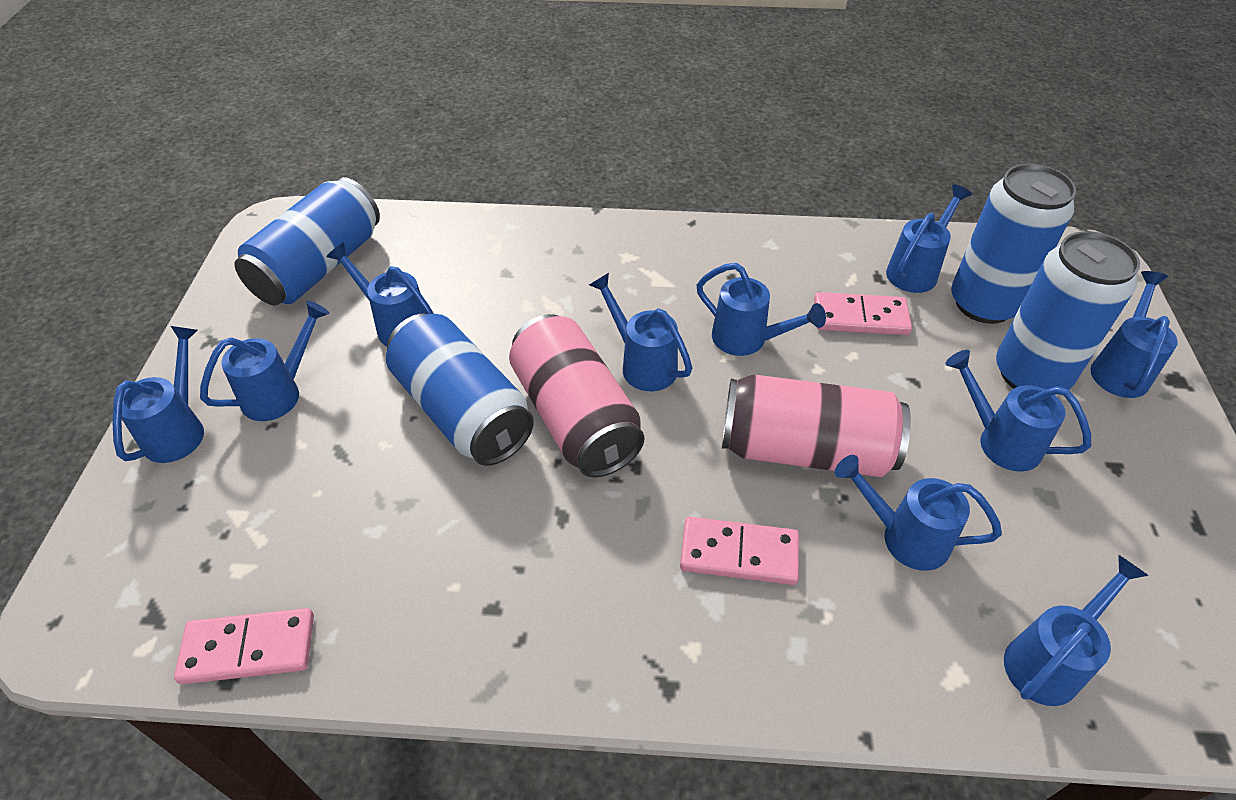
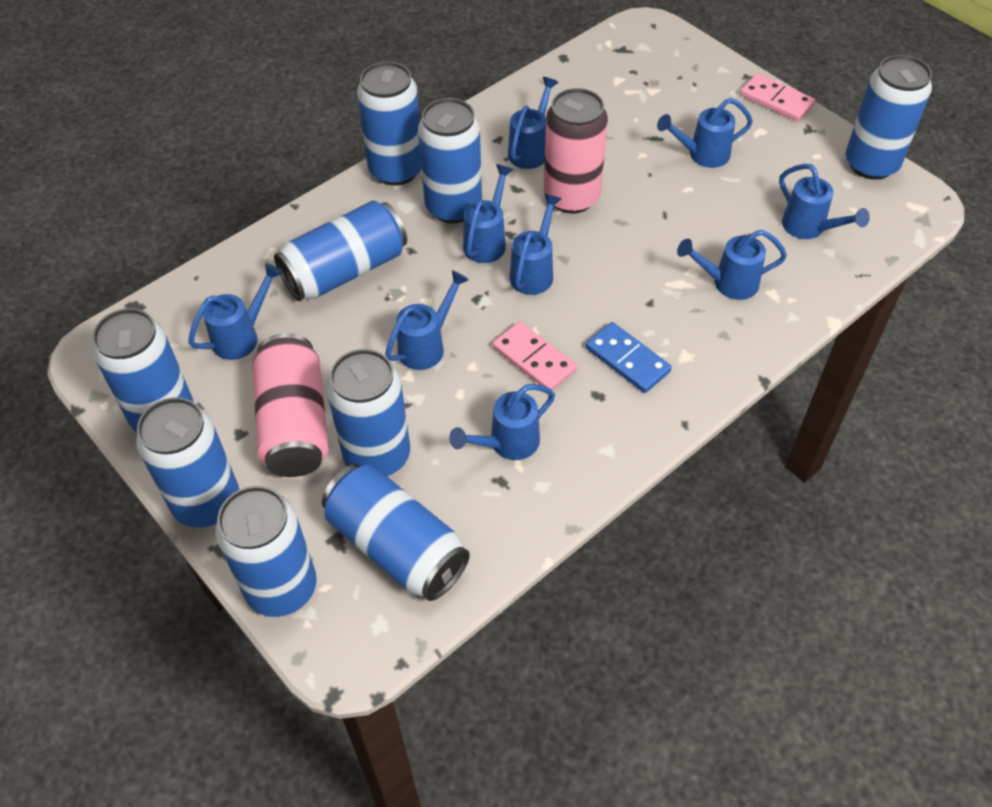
blue can: [235,177,380,305] [386,313,534,466] [951,164,1076,324] [996,231,1140,389] = 4 -> [92,308,193,432] [136,397,239,528] [215,486,317,617] [274,201,407,301] [322,464,470,601] [326,349,410,476] [357,61,422,186] [418,98,482,223] [846,55,932,180] = 9
blue domino: none = 0 -> [586,322,672,393] = 1
blue watering can: [112,326,204,463] [200,301,329,421] [326,242,434,346] [589,273,692,391] [696,263,826,356] [835,455,1002,571] [886,184,972,293] [945,350,1091,472] [1004,555,1149,706] [1091,271,1178,398] = 10 -> [188,263,283,360] [385,270,469,370] [449,384,555,460] [463,164,514,263] [508,77,559,169] [509,194,561,295] [657,98,753,168] [677,230,787,300] [779,164,870,239] = 9
pink domino: [174,608,314,684] [680,517,799,585] [814,292,912,335] = 3 -> [493,322,577,391] [740,73,815,122] = 2

